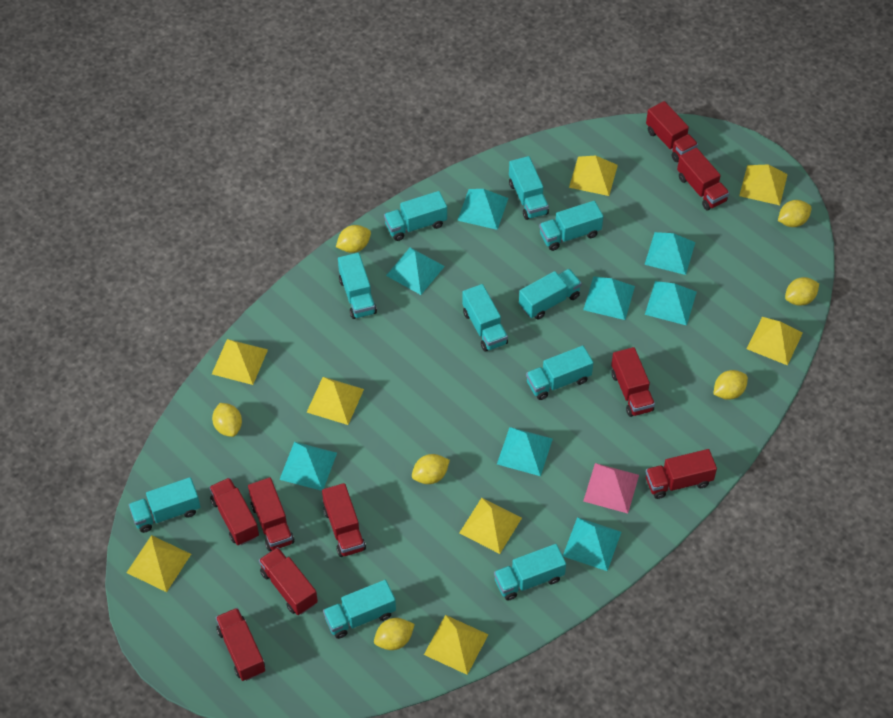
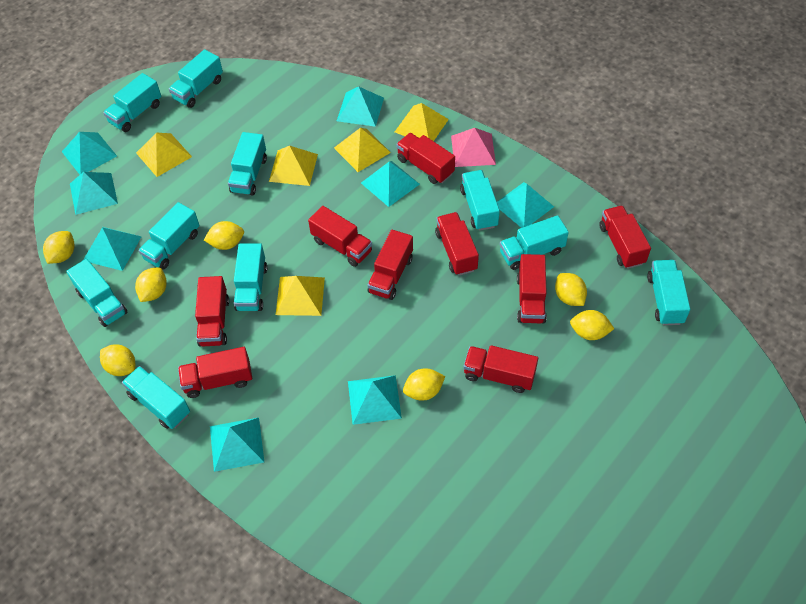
yellow pyramid: [127,535,191,592] [212,339,268,385] [307,377,364,425] [424,615,489,675] [459,498,522,554] [569,155,618,196] [739,165,788,205] [747,317,803,365] = 8 -> [136,133,192,177] [269,146,318,186] [276,276,325,316] [334,128,391,172] [395,103,449,141] = 5

